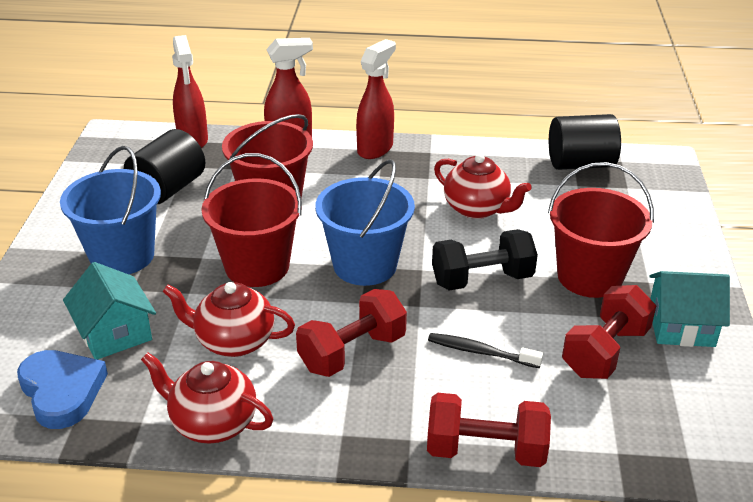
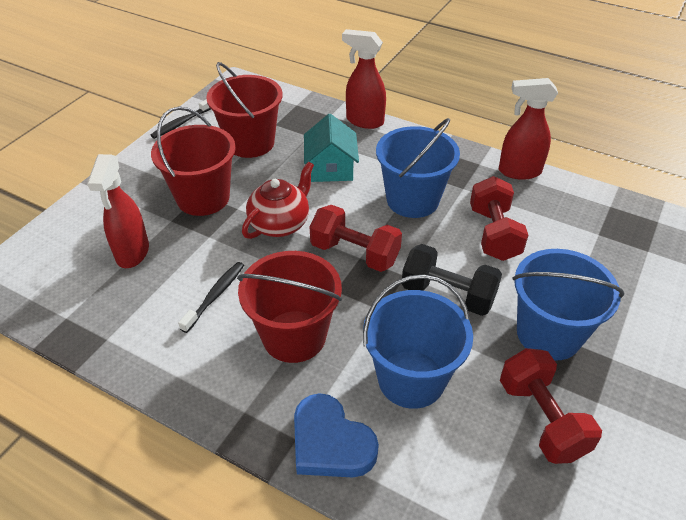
black cylinder: [124,129,205,204] [549,114,621,170] = 2 -> none = 0
black toothbrush: [428,333,543,368] = 1 -> [151,99,211,139] [178,262,244,333] = 2
blue bucket: [60,146,161,274] [315,159,415,286] = 2 -> [363,275,473,409] [376,118,460,218] [513,249,624,361] = 3
red teapot: [141,352,273,444] [163,282,295,357] [434,153,532,219] = 3 -> [242,162,314,239] = 1
turquoise house: [63,262,156,360] [649,271,730,347] = 2 -> [304,114,359,182] = 1

